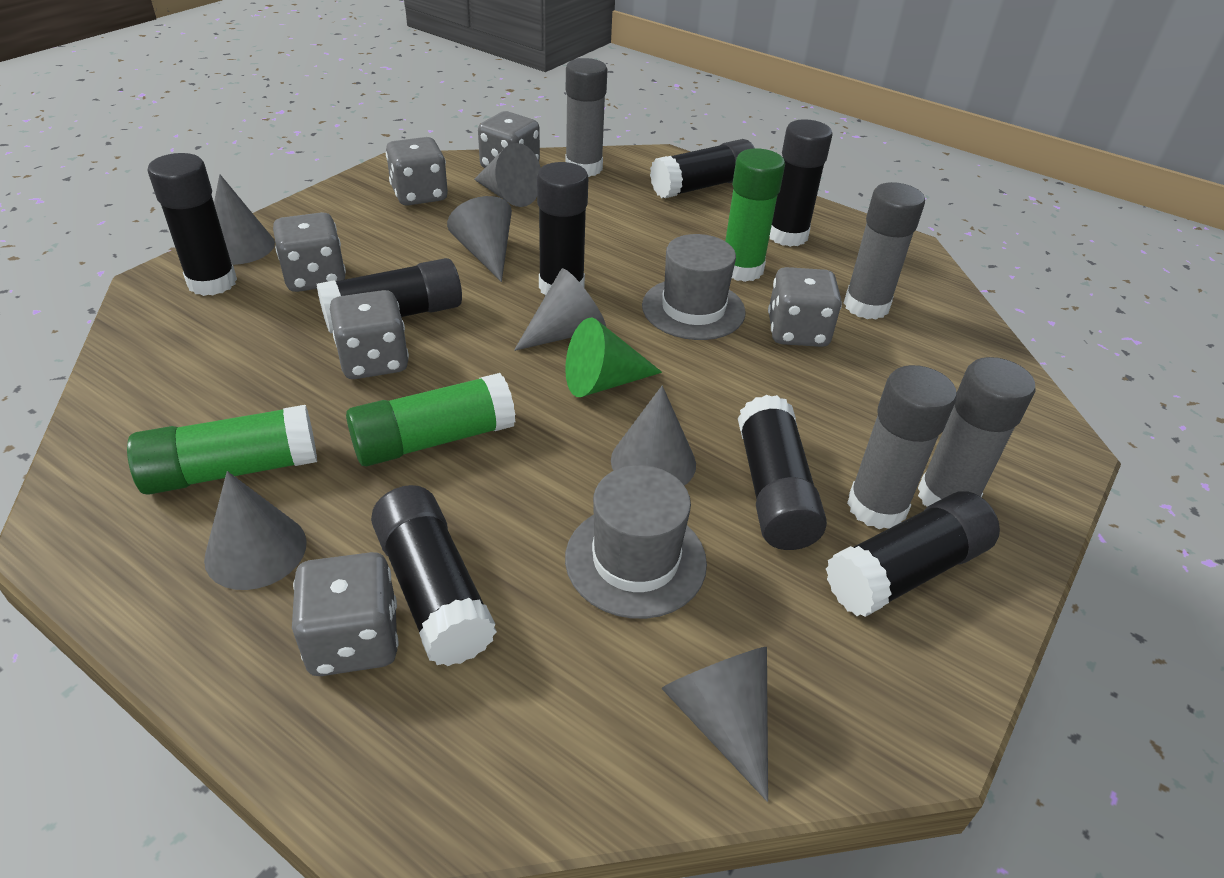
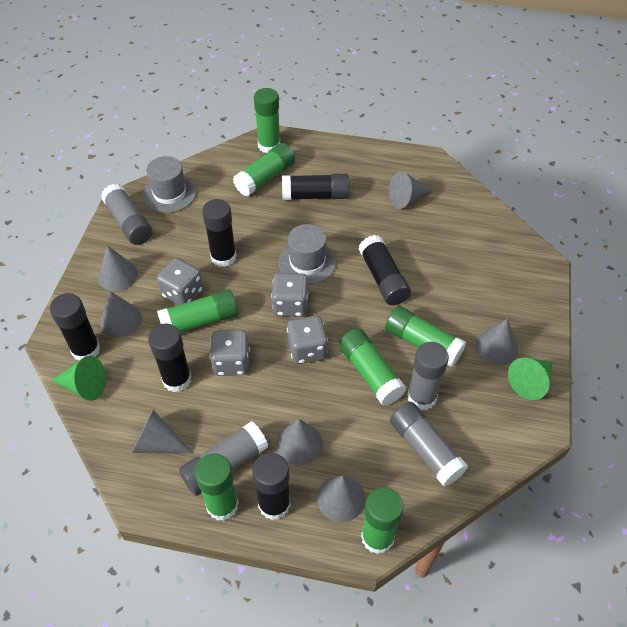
black glue stick: [148,153,237,296] [317,258,462,333] [371,485,497,666] [537,162,588,296] [650,139,755,198] [738,395,827,550] [769,119,833,247] [826,491,1000,617] = 8 -> [50,293,100,360] [148,324,192,392] [202,199,237,267] [252,453,291,520] [282,174,349,200] [358,235,411,305] = 6
green cone: [565,318,662,397] = 1 -> [51,356,106,401] [508,358,553,400] = 2
green glue stick: [127,405,317,495] [346,373,515,466] [725,148,785,282] = 3 -> [157,289,238,332] [195,453,239,521] [233,143,295,196] [254,88,280,153] [339,328,406,406] [361,487,404,554] [385,306,466,367] = 7
grey dice: [273,212,346,292] [292,552,398,676] [330,290,409,379] [386,137,448,206] [478,111,540,168] [768,267,842,347] = 6 -> [157,258,203,305] [210,330,250,376] [271,273,308,317] [287,316,328,364] = 4

